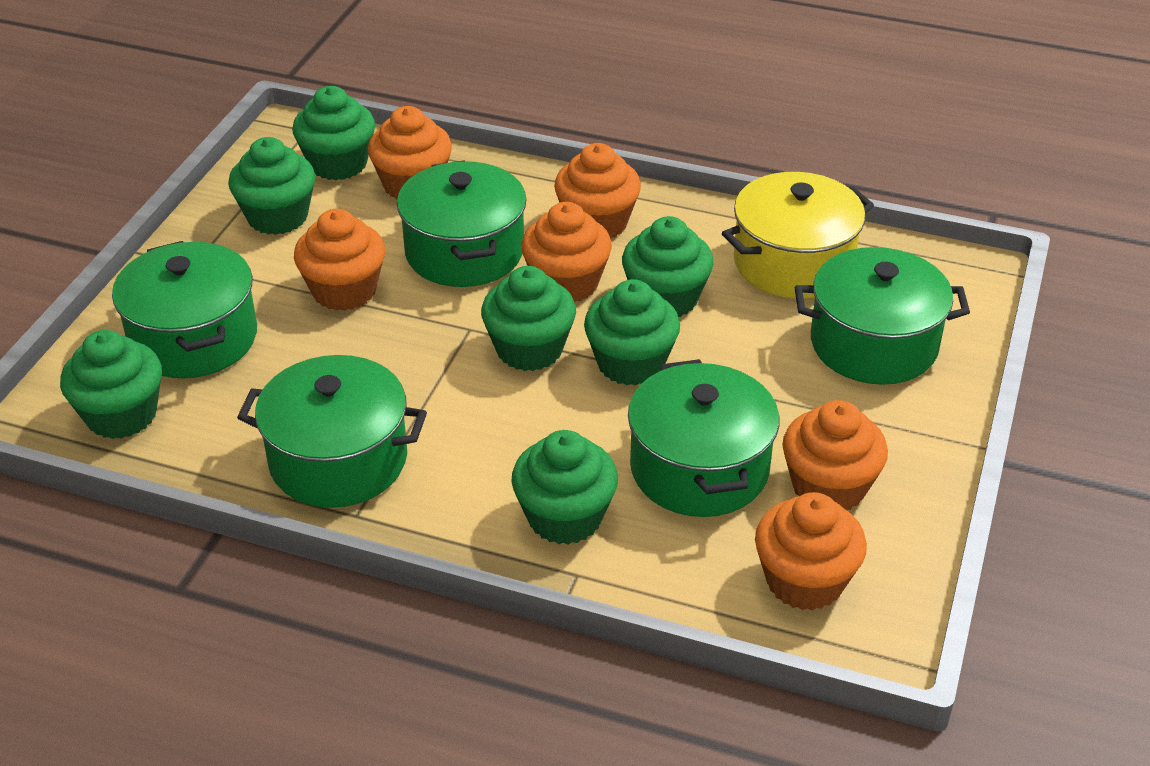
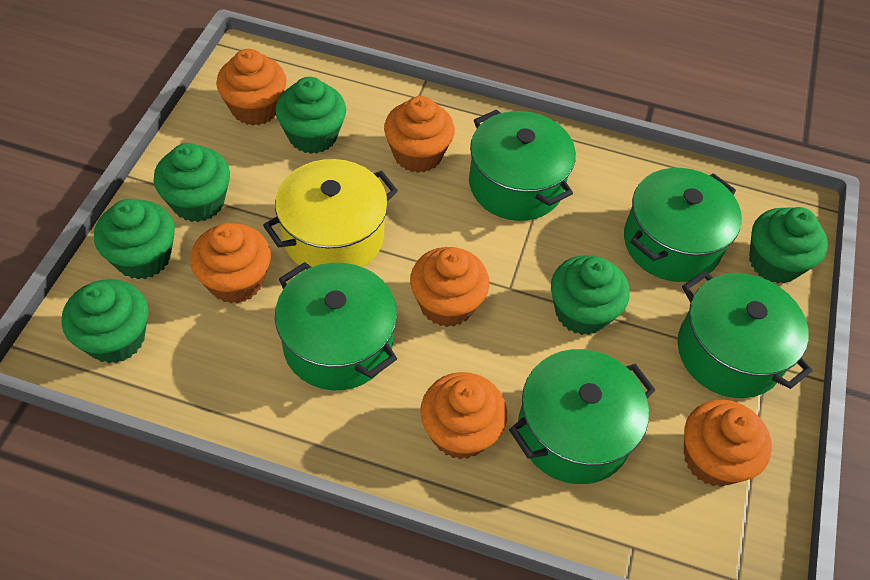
green cupcake: [60,330,162,439] [228,137,315,235] [292,86,375,180] [481,266,576,371] [511,430,618,545] [584,279,680,386] [622,216,714,317] = 7 -> [62,279,148,363] [94,199,175,279] [153,143,230,222] [275,77,346,154] [551,255,629,335] [749,207,828,284] = 6

